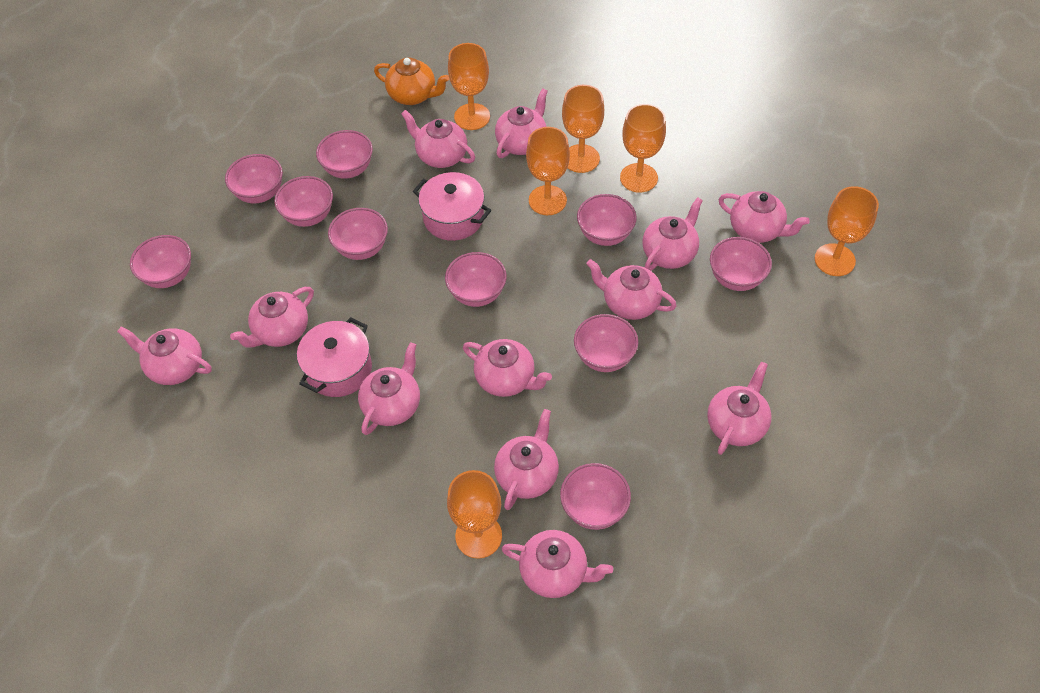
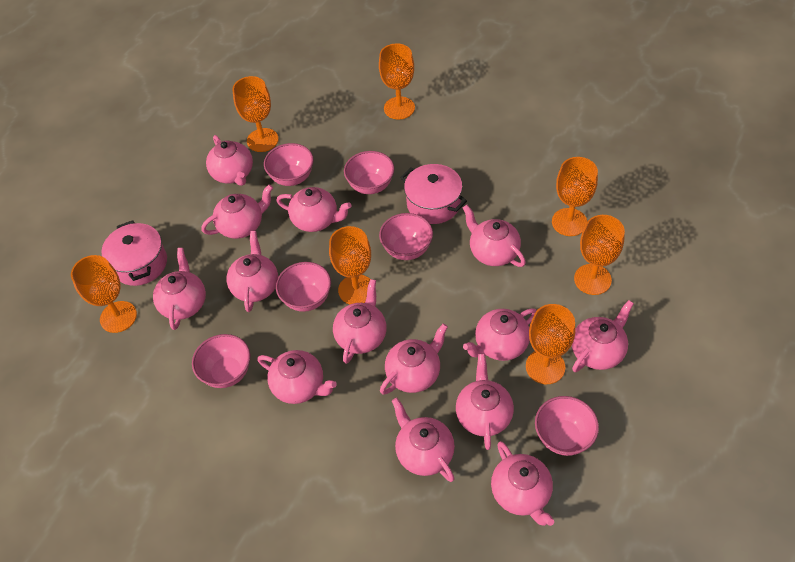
orange goblet: [447,470,502,559] [448,43,490,130] [526,127,570,215] [562,85,604,173] [620,104,666,193] [815,186,879,276] = 6 -> [71,255,137,333] [232,76,279,152] [329,226,371,304] [379,44,415,119] [526,304,575,384] [552,157,598,236] [574,215,625,295] = 7
orange teapot: [374,57,449,105] = 1 -> none = 0
pink bowl: [130,235,191,288] [225,154,283,203] [274,176,333,227] [316,130,373,179] [328,208,388,260] [445,252,507,307] [560,463,631,530] [574,314,638,372] [577,194,637,246] [710,237,772,291] = 10 -> [192,334,250,388] [264,143,314,186] [276,262,331,312] [344,151,394,194] [379,213,433,260] [535,396,599,456] = 6
pink teapot: [117,327,212,385] [230,287,314,347] [358,342,420,435] [401,110,475,168] [463,339,552,397] [494,409,559,510] [495,88,548,158] [502,530,613,598] [586,259,677,320] [642,197,703,271] [707,362,772,455] [718,191,810,243] = 12 -> [153,248,206,330] [201,184,273,239] [206,135,253,186] [226,231,278,312] [258,350,337,404] [277,187,352,232] [333,279,387,364] [380,323,448,395] [392,398,455,482] [456,353,514,450] [463,205,526,267] [463,308,537,361] [491,441,554,526] [572,300,634,372] = 14

